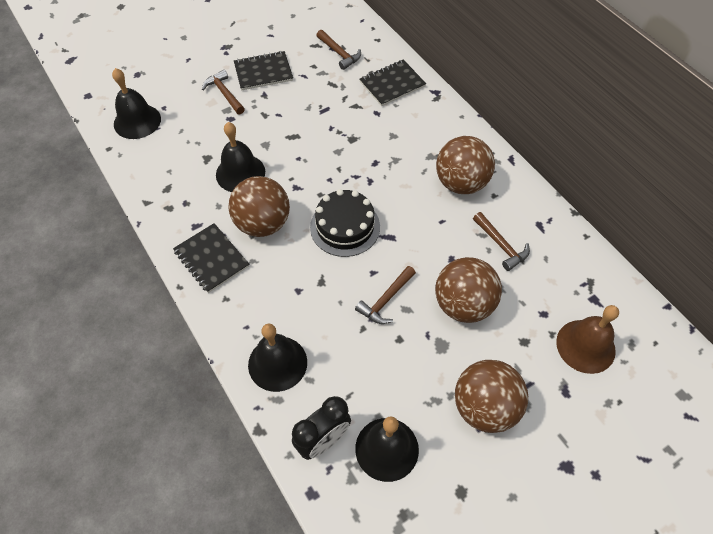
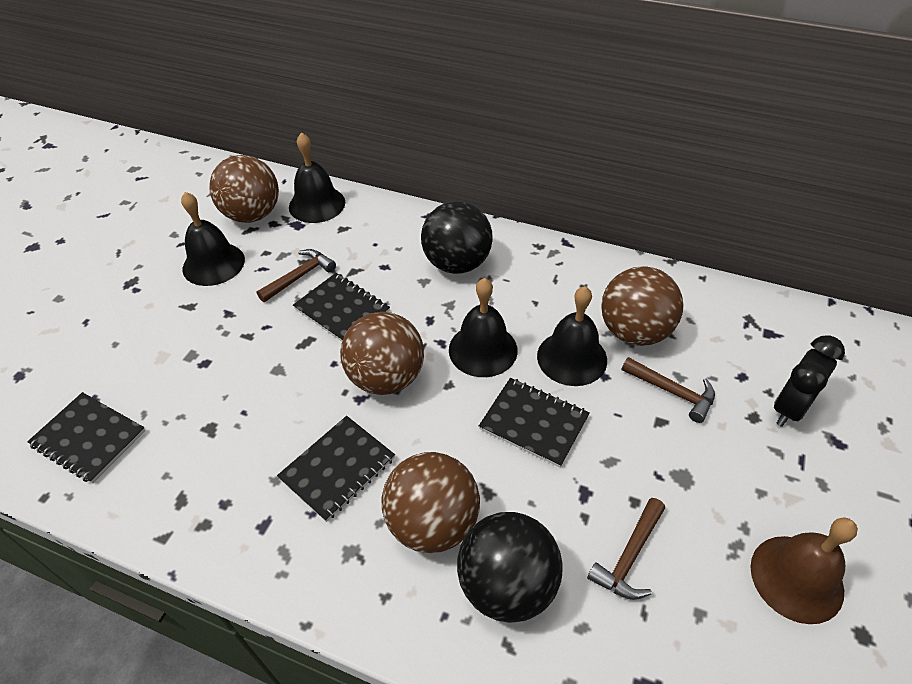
black ball: none = 0 -> [421,201,493,274] [457,512,563,623] = 2
black cake: [310,189,380,257] = 1 -> none = 0
black notebook: [173,223,249,293] [234,51,293,90] [360,60,426,106] = 3 -> [27,392,146,483] [277,416,395,522] [293,273,390,341] [479,378,590,467] = 4
brown hammer: [202,70,245,115] [316,30,361,70] [355,266,416,324] [473,212,530,271] = 4 -> [256,249,336,302] [587,498,665,600] [622,357,715,423] = 3

